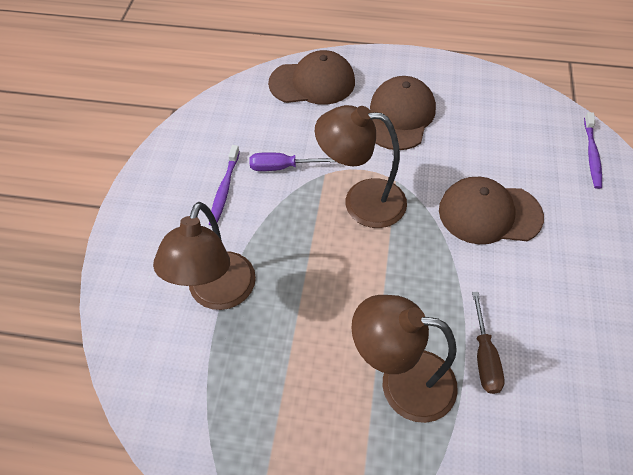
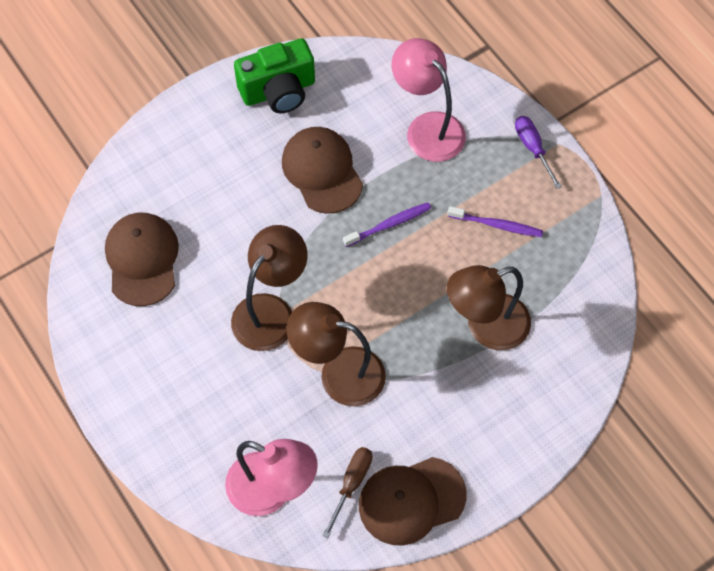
green camera: none = 0 -> [234,38,315,113] = 1
pink lamp: none = 0 -> [225,439,318,516] [391,38,466,162] = 2

